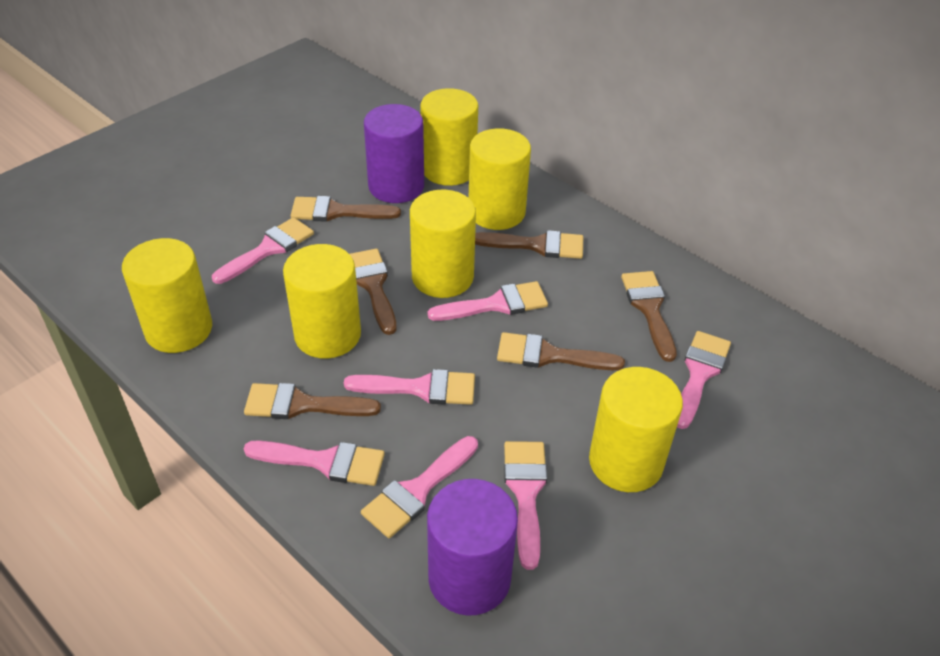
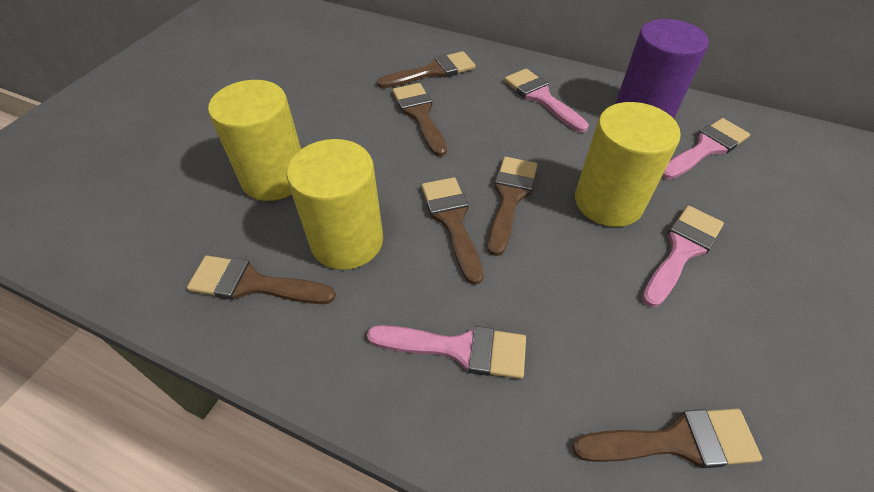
pink brush: [212,217,314,284] [243,440,385,486] [344,369,475,405] [361,436,478,538] [428,281,548,321] [504,441,548,570] [677,331,731,429] = 7 -> [367,325,526,379] [504,69,589,133] [642,206,724,307] [662,118,750,180] = 4
purple cylinder: [364,104,424,203] [427,479,518,616] = 2 -> [615,19,709,119] = 1
yellow cylinder: [122,238,212,353] [283,244,361,359] [410,190,476,298] [420,88,478,186] [469,128,531,230] [589,367,683,492] = 6 -> [208,80,301,201] [286,139,383,270] [575,102,681,227] = 3

